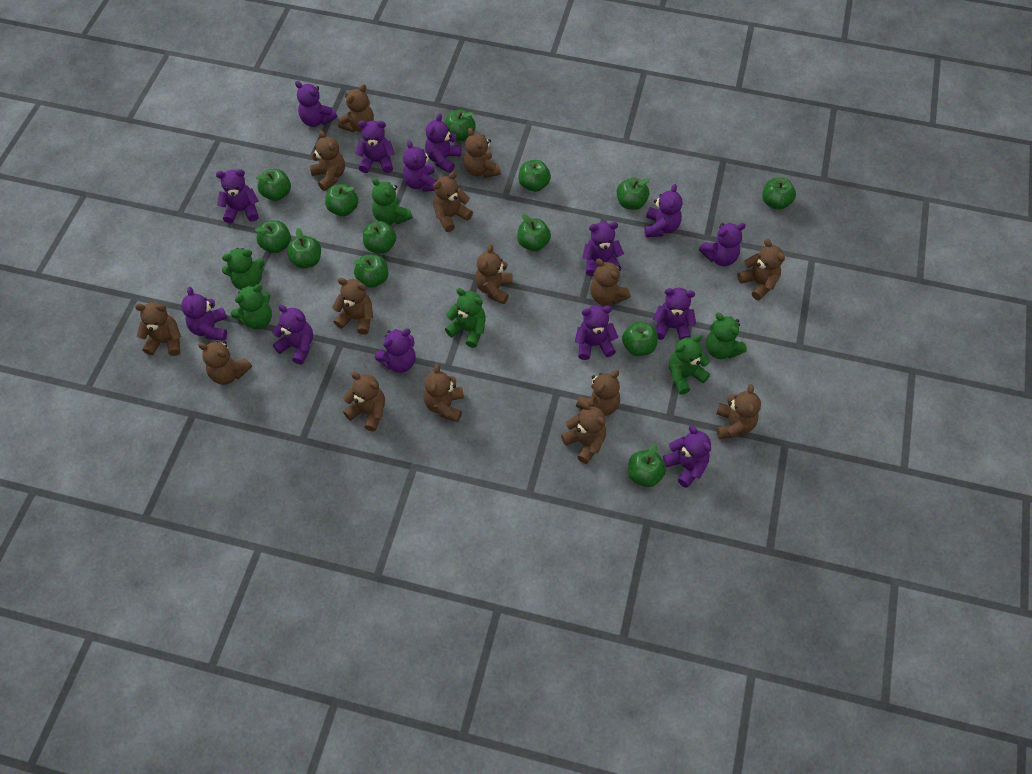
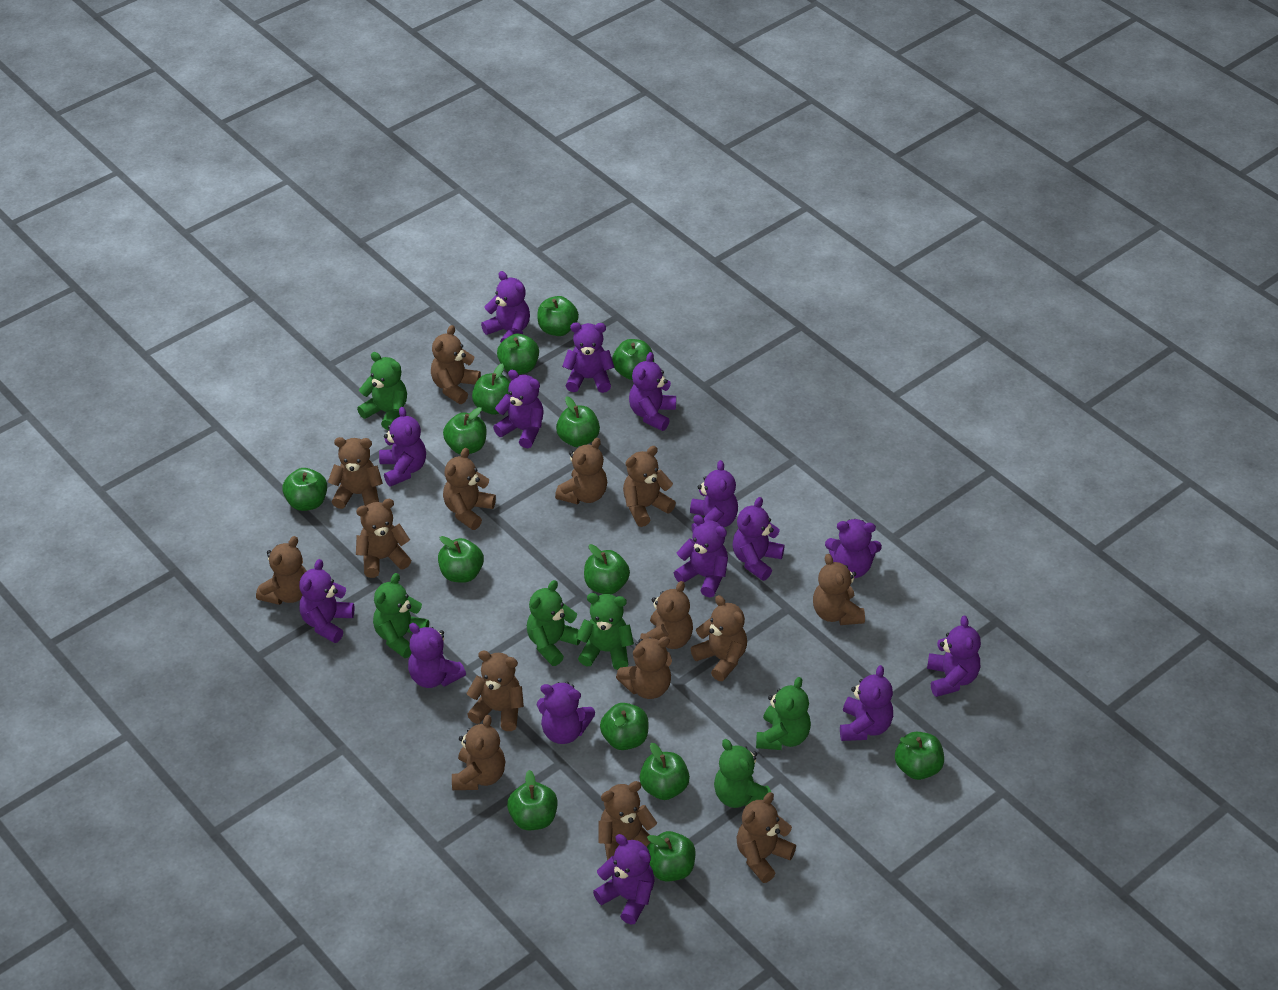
green apple: [255,220,291,253] [256,169,291,201] [287,228,321,269] [325,184,358,216] [353,254,388,288] [363,221,396,254] [445,110,476,141] [517,214,551,251] [518,160,551,192] [617,178,650,210] [622,322,658,356] [628,444,666,487] [762,178,796,210] = 13 -> [282,468,327,511] [438,536,484,583] [443,407,487,455] [472,363,510,415] [497,334,539,374] [507,770,558,830] [537,296,579,336] [556,396,600,447] [584,544,630,594] [600,703,649,750] [612,339,654,380] [640,743,690,800] [647,831,696,882] [895,732,944,780] = 14
purple teddy bear: [181,287,227,341] [216,169,259,224] [272,305,313,365] [295,81,337,127] [355,121,395,173] [375,329,416,373] [403,140,437,192] [425,113,462,173] [575,305,618,360] [582,222,624,276] [644,184,683,237] [653,288,696,340] [663,425,711,488] [699,223,746,266] = 14 -> [299,559,354,643] [379,407,426,487] [408,623,466,688] [481,271,530,342] [493,370,544,448] [537,682,595,744] [562,323,615,393] [593,834,655,924] [629,352,676,431] [674,515,728,597] [690,460,738,532] [733,497,785,581] [825,519,882,578] [840,665,893,741] [927,616,981,697] = 15

